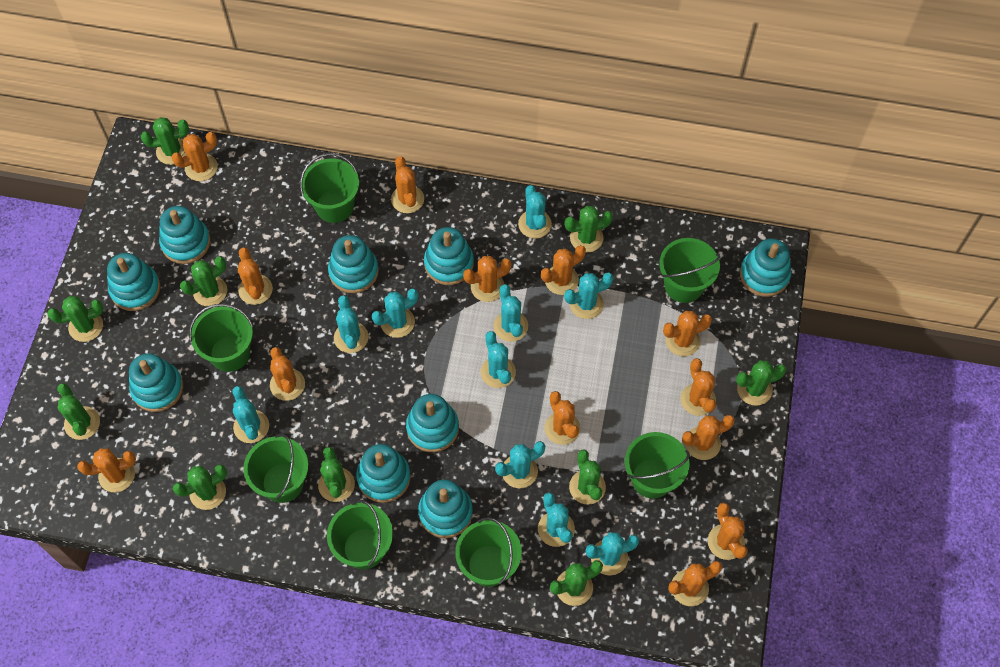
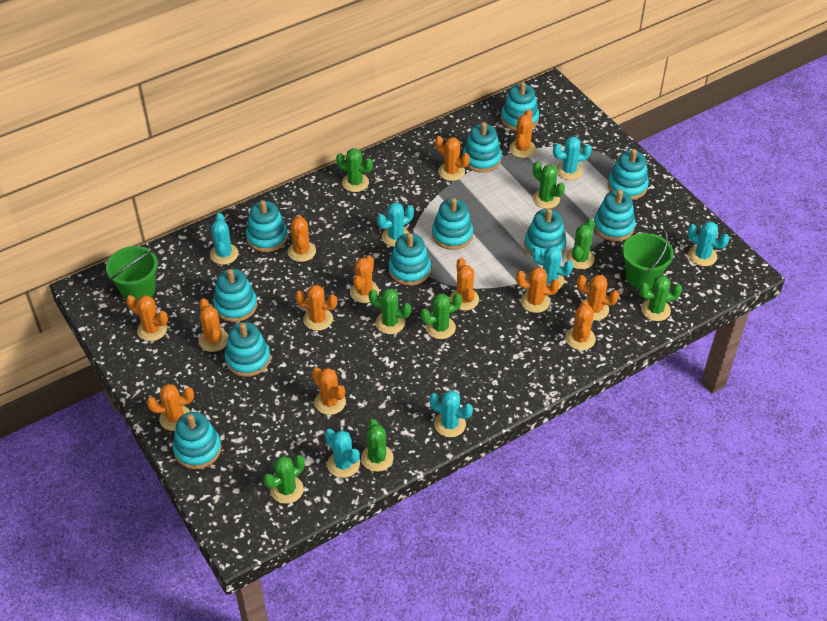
green bucket: [189,304,253,372] [243,434,308,503] [300,153,359,223] [327,500,393,569] [455,517,522,587] [625,432,690,499] [659,238,720,303] = 7 -> [106,246,158,302] [622,229,674,289] = 2
green cactus: [47,296,103,342] [57,383,100,440] [141,117,189,165] [173,464,227,510] [180,256,227,306] [318,447,355,502] [550,560,603,606] [565,206,613,253] [569,449,606,505] [736,360,786,406] = 10 -> [263,455,305,504] [336,148,373,192] [361,419,394,472] [369,288,411,334] [420,293,462,339] [533,161,565,209] [566,219,595,269] [639,275,682,321] = 8
turquoise cactus: [232,386,269,443] [334,295,369,353] [372,288,418,338] [481,331,516,388] [494,284,528,342] [495,441,545,488] [518,185,552,238] [538,492,575,547] [564,273,613,319] [585,532,639,576] = 10 -> [210,213,239,265] [325,429,360,478] [377,202,414,247] [429,390,473,437] [532,246,573,289] [553,136,592,180] [687,221,729,266] = 7
turquoise stacking toy: [107,253,160,311] [129,353,183,412] [159,206,211,264] [328,235,379,293] [356,444,411,503] [406,394,459,452] [418,480,473,538] [424,227,474,285] [740,239,791,297] = 9 -> [173,412,222,469] [213,269,257,322] [225,322,270,377] [246,200,288,252] [389,233,431,286] [432,198,473,250] [463,122,502,173] [501,82,539,131] [524,208,567,256] [594,190,636,241] [608,149,649,200] = 11

